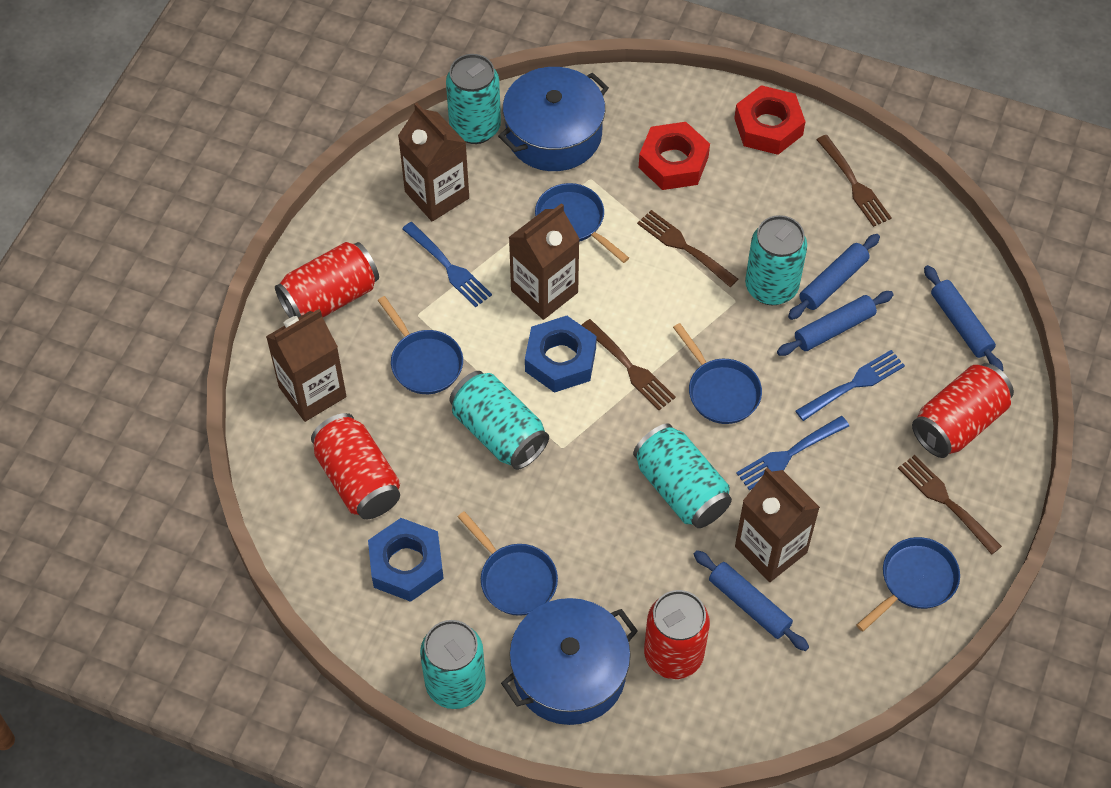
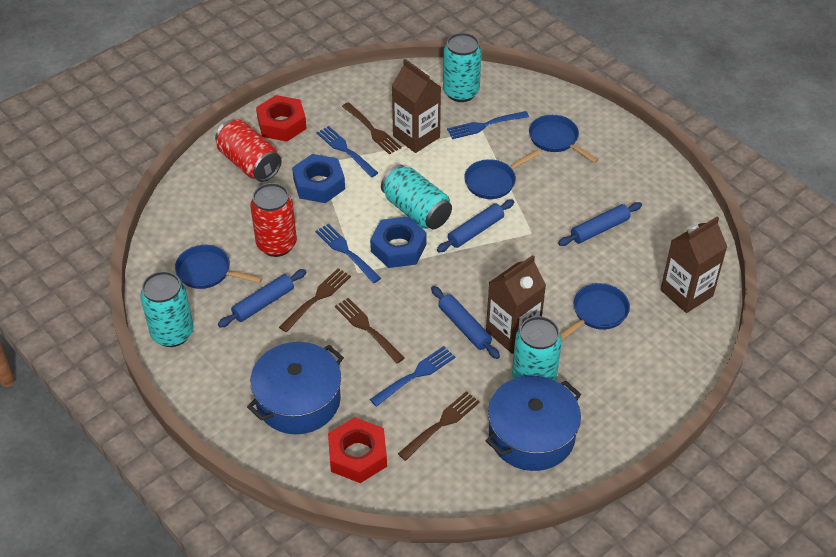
blue fork: [402,222,492,307] [736,416,849,491] [796,350,905,421] = 3 -> [315,224,381,283] [317,126,378,177] [370,346,455,407] [447,111,529,139] = 4
blue pan: [378,296,463,394] [458,511,558,616] [535,183,629,263] [673,323,762,424] [856,537,960,632] = 5 -> [175,245,262,289] [464,149,541,199] [529,115,598,163] [560,283,630,340] = 4
brown carton: [266,309,347,422] [398,103,469,221] [509,203,580,320] [735,467,820,582] = 4 -> [392,59,441,153] [486,255,546,354] [660,216,727,313] = 3
red can: [275,242,379,318] [311,413,400,519] [644,590,710,679] [912,363,1014,458] = 4 -> [215,119,282,182] [250,183,297,257] = 2
turquoise can: [420,620,486,709] [446,54,501,144] [449,371,549,470] [633,423,732,528] [745,215,807,305] = 5 -> [140,271,194,347] [381,164,452,229] [443,33,482,102] [512,316,562,381] = 4

